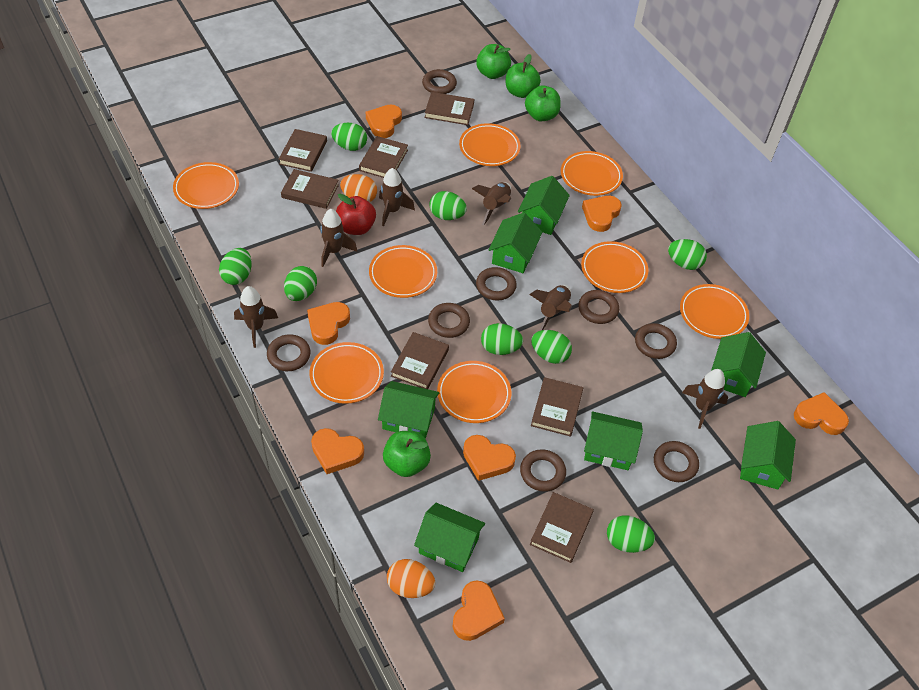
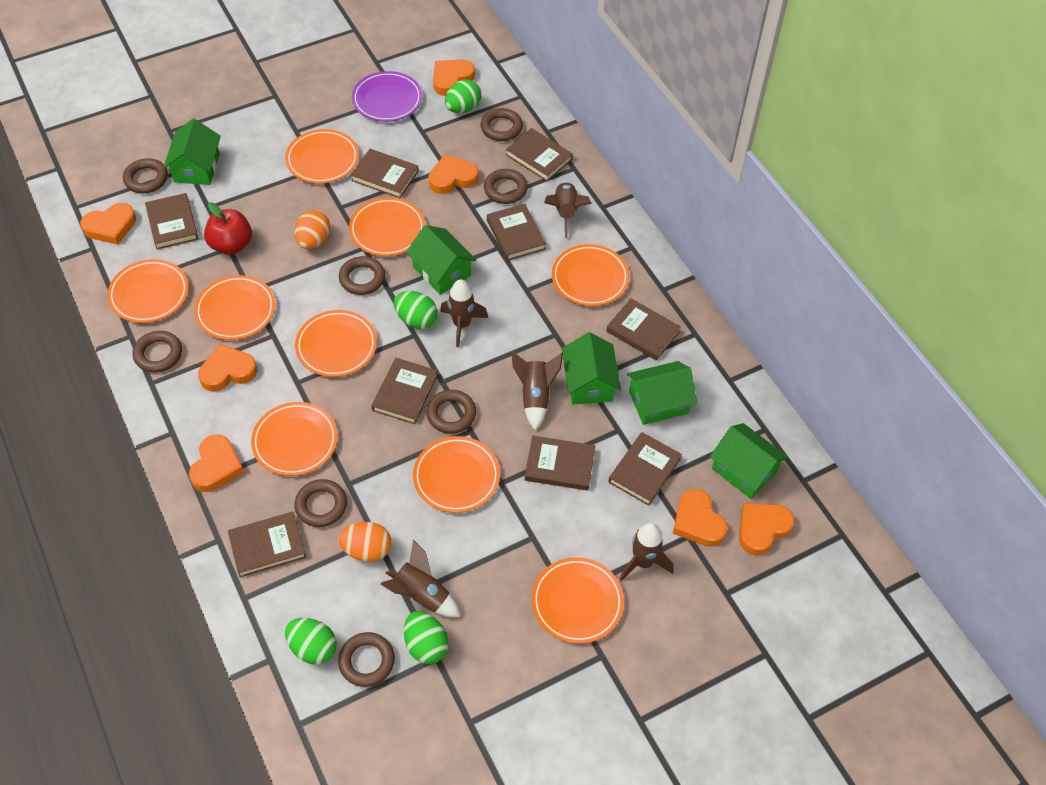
brown book: [278,129,327,172] [281,169,339,209] [359,136,408,178] [391,332,449,389] [425,92,474,125] [530,492,594,563] [531,377,583,437] = 7 -> [145,193,199,249] [228,512,306,577] [351,149,419,198] [372,358,438,424] [487,204,546,261] [506,128,573,181] [525,436,595,491] [607,298,681,361] [608,432,682,506] = 9
brown rocket: [234,286,278,348] [320,209,357,267] [379,168,415,226] [472,182,511,225] [529,285,572,331] [682,369,728,429] = 6 -> [380,540,460,617] [440,279,488,347] [511,351,563,430] [544,181,592,238] [619,523,674,581] = 5
green apple: [383,431,431,477] [476,44,511,79] [506,54,541,98] [525,85,561,121] = 4 -> none = 0
green egg: [219,248,252,285] [284,266,317,301] [331,123,367,151] [429,191,467,220] [481,323,523,355] [531,330,572,364] [607,515,655,553] [668,239,707,270] = 8 -> [285,618,337,665] [394,291,438,329] [404,611,448,664] [445,79,481,113] = 4
green house: [378,381,439,439] [414,503,485,572] [489,212,542,273] [518,176,570,235] [584,411,643,470] [711,332,766,397] [740,421,796,490] = 7 -> [163,119,221,185] [406,225,476,295] [562,332,621,405] [627,361,697,425] [710,423,788,499] = 5
orange plate: [173,162,239,209] [310,342,384,404] [369,245,437,298] [437,361,511,423] [459,123,521,166] [561,151,623,196] [581,241,648,293] [680,284,749,339] = 8 -> [107,259,189,323] [194,275,276,340] [251,402,338,476] [285,129,359,184] [295,310,377,377] [349,197,425,256] [413,436,500,513] [532,557,624,644] [552,244,630,306] = 9
purple plate: none = 0 -> [352,71,422,122] = 1

